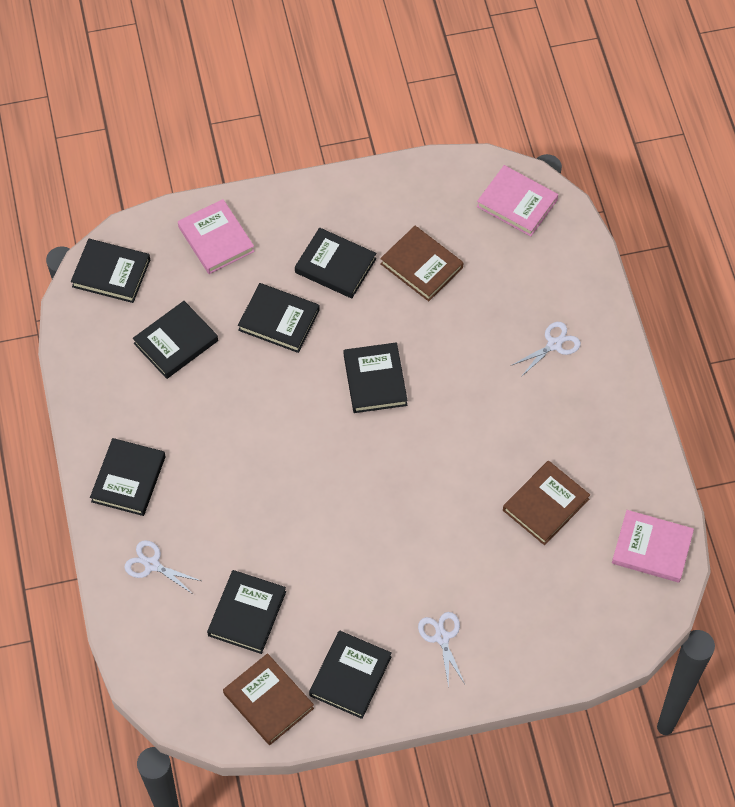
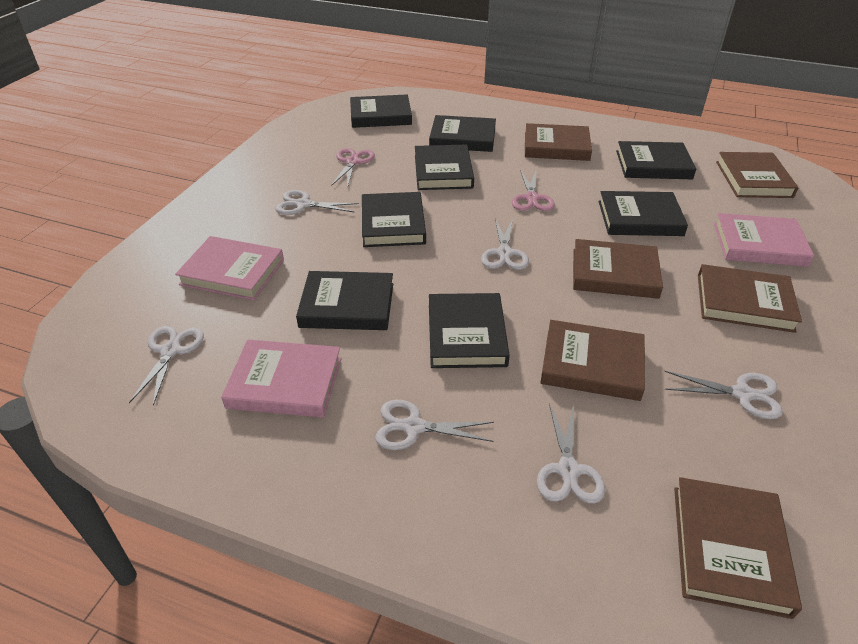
brown book: [223,653,314,745] [380,226,463,301] [503,461,590,545] = 3 -> [525,123,592,161] [540,320,645,401] [573,239,663,299] [674,477,802,619] [698,264,802,333] [716,152,798,198] = 6
pink scissors: none = 0 -> [331,148,375,188] [512,170,555,211] = 2
white scissors: [124,540,201,595] [418,612,465,688] [512,322,581,377] = 3 -> [129,326,204,406] [275,190,359,215] [375,400,494,450] [481,218,529,270] [537,404,605,503] [664,371,783,419] = 6

